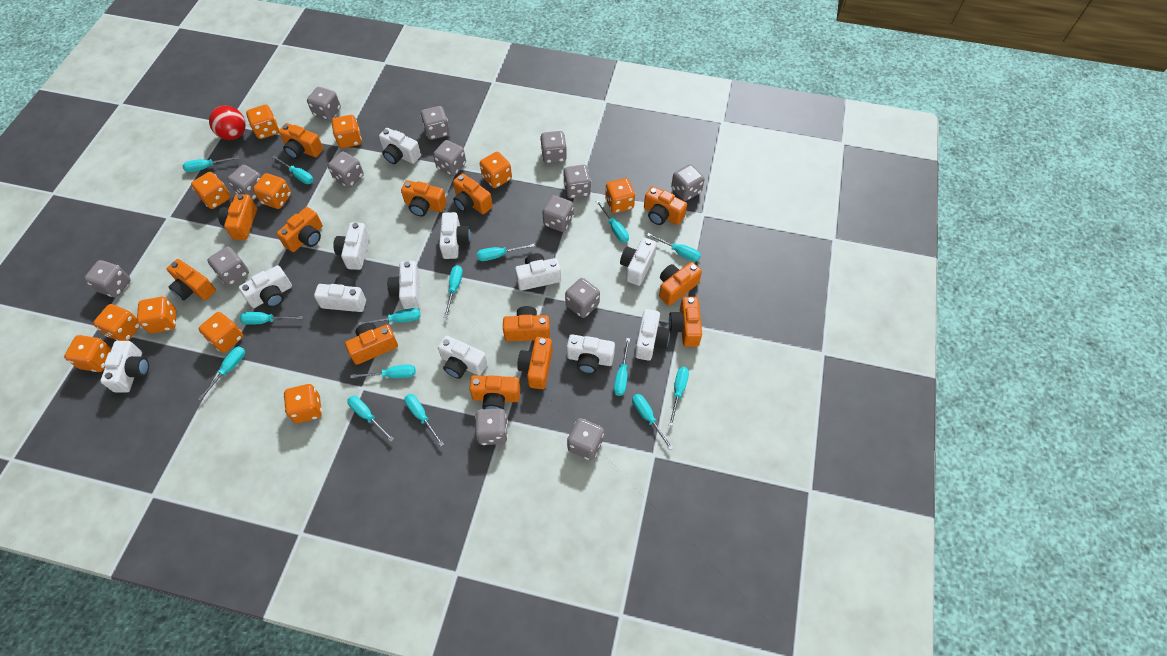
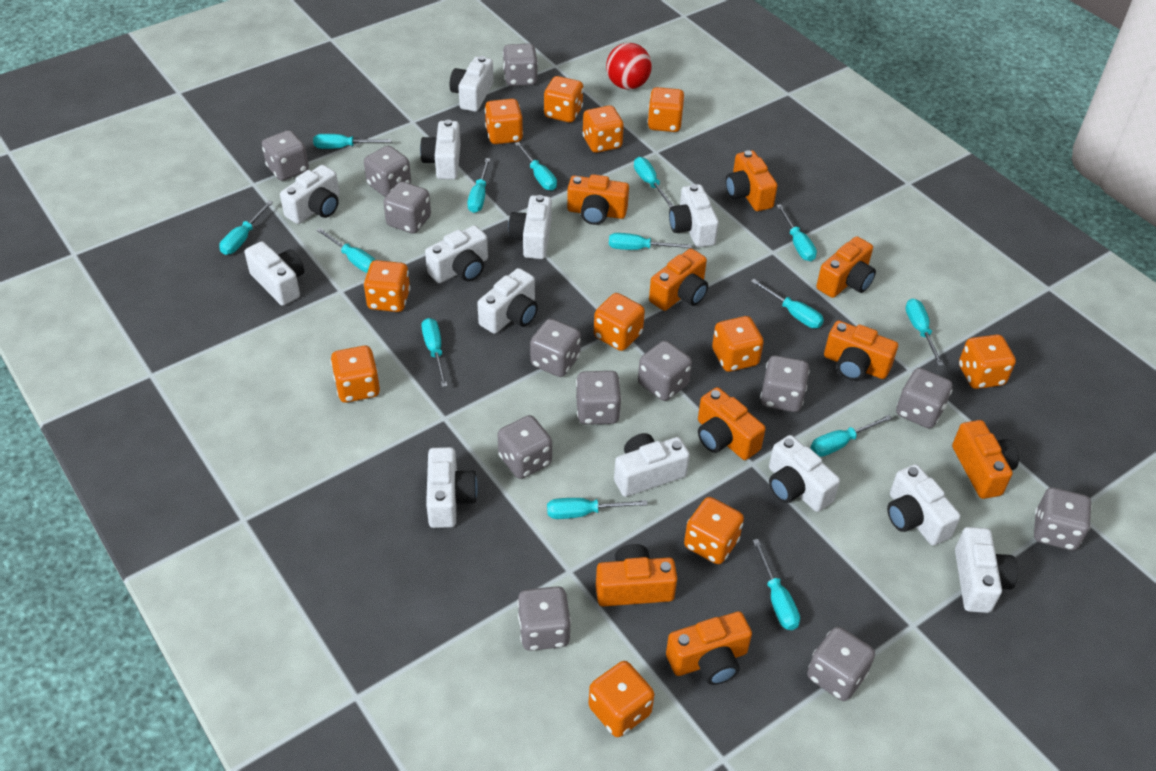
grey dice: [84,260,131,298] [207,247,249,286] [228,165,261,200] [307,87,341,120] [328,152,364,188] [420,106,450,140] [433,140,466,176] [475,408,508,445] [540,131,567,164] [542,195,574,232] [563,165,591,198] [565,278,600,318] [567,418,604,460] [671,164,705,201] = 14 -> [262,130,309,181] [364,146,411,197] [383,182,431,234] [498,415,552,479] [503,43,538,86] [517,586,571,651] [530,319,581,377] [576,371,622,425] [638,341,692,401] [760,355,810,412] [807,627,875,701] [896,368,953,428] [1034,487,1092,550] = 13
orange camera: [167,259,216,300] [218,194,257,240] [276,207,323,252] [279,123,323,159] [345,323,398,365] [401,180,447,216] [453,173,493,214] [469,375,520,409] [503,306,550,341] [517,337,553,389] [644,186,687,225] [659,262,702,306] [669,297,702,347] = 13 -> [567,174,629,225] [596,544,677,607] [649,248,708,311] [666,611,752,685] [698,387,766,460] [725,150,777,211] [816,236,876,298] [824,320,898,380] [952,420,1019,499] = 9
turquoise screwdriver: [182,156,240,172] [198,346,245,401] [239,312,303,325] [272,156,314,184] [347,396,394,442] [350,364,416,378] [358,308,421,326] [404,394,444,446] [444,265,463,318] [477,244,535,261] [596,200,629,242] [614,338,630,396] [632,394,673,450] [647,233,701,262] [669,367,689,426] = 15 -> [219,200,273,255] [313,134,392,149] [316,228,375,273] [421,318,447,387] [467,158,490,213] [515,142,557,190] [547,498,648,519] [609,233,692,250] [634,157,674,207] [751,279,824,328] [753,539,800,630] [776,204,817,261] [810,415,892,457] [905,299,944,366] = 14
white camera: [100,341,149,393] [239,265,292,308] [314,276,366,312] [333,223,369,270] [379,128,421,164] [387,261,420,309] [438,336,487,379] [439,212,471,259] [515,253,561,291] [567,334,615,374] [620,238,657,286] [635,309,670,361] = 12 -> [244,241,304,306] [280,165,340,224] [420,120,460,179] [425,225,488,283] [426,447,478,528] [450,56,494,112] [477,268,538,334] [508,195,552,259] [614,433,690,497] [669,184,719,247] [769,435,840,512] [887,464,961,546] [955,527,1018,613] = 13

